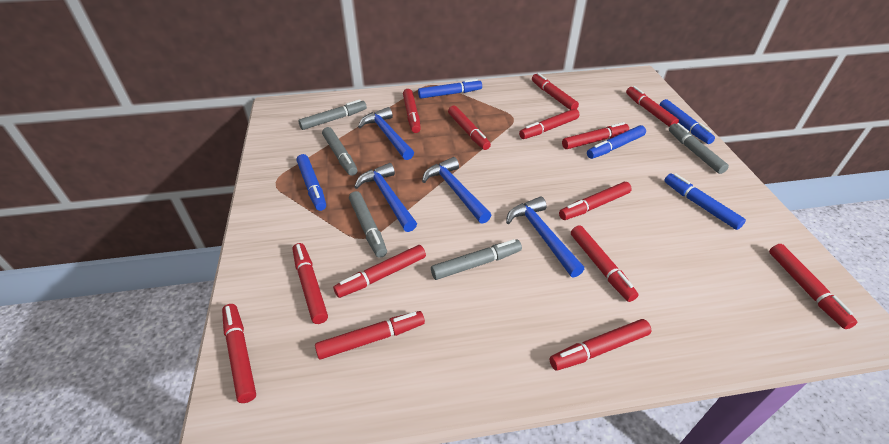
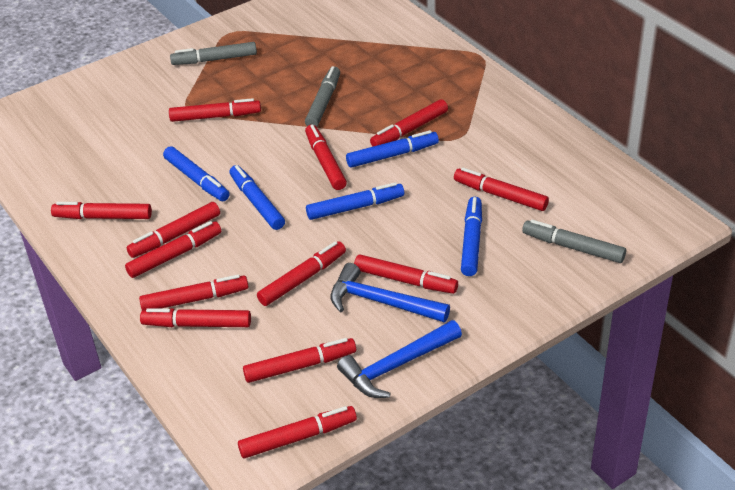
blue hammer: [354,163,417,232] [358,107,414,160] [422,157,491,224] [506,196,584,277] = 4 -> [331,263,450,322] [337,320,462,398] = 2
grey marker: [298,99,367,130] [322,127,357,176] [349,191,387,258] [431,239,522,280] [669,123,729,174] = 5 -> [170,42,257,65] [305,66,340,127] [522,220,626,263] = 3
red marker: [222,304,256,403] [293,243,328,324] [315,311,425,360] [333,245,426,298] [403,89,421,133] [448,106,491,150] [519,109,579,139] [532,73,579,110] [550,319,652,371] [559,182,632,220] [562,122,629,149] [571,225,639,302] [626,86,679,127] [769,244,857,329] = 14 -> [51,202,152,219] [125,221,221,278] [126,202,220,258] [139,275,248,311] [140,308,251,327] [169,98,261,122] [238,406,357,459] [243,338,356,383] [257,241,346,306] [305,124,347,190] [354,254,458,294] [370,99,448,147] [454,167,549,211] = 13

